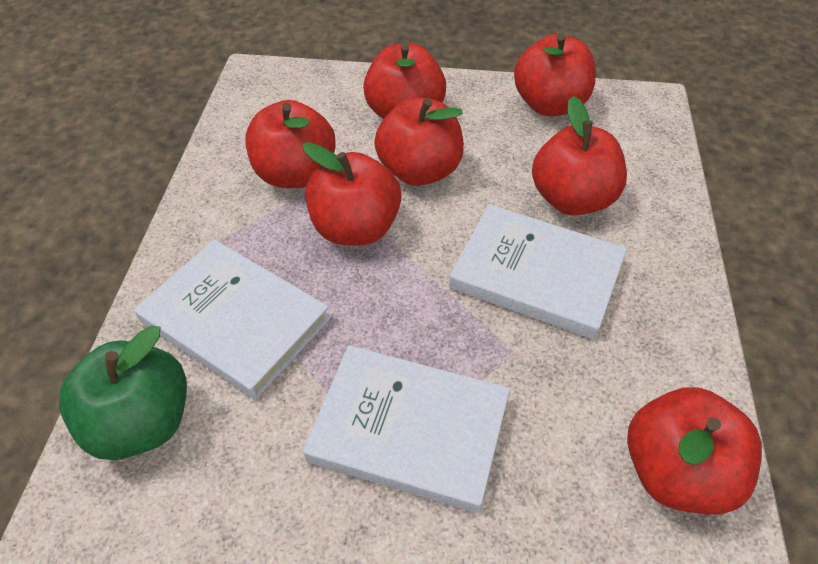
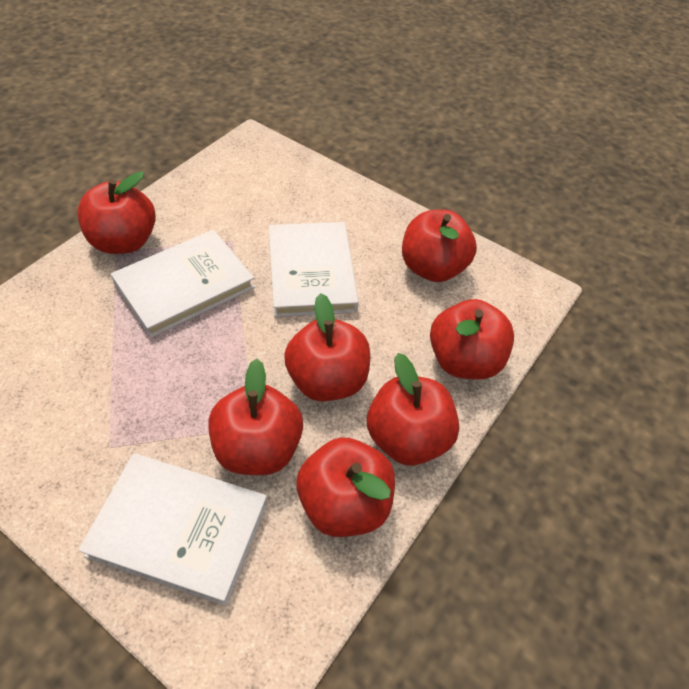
green apple: [59,325,187,460] = 1 -> none = 0

